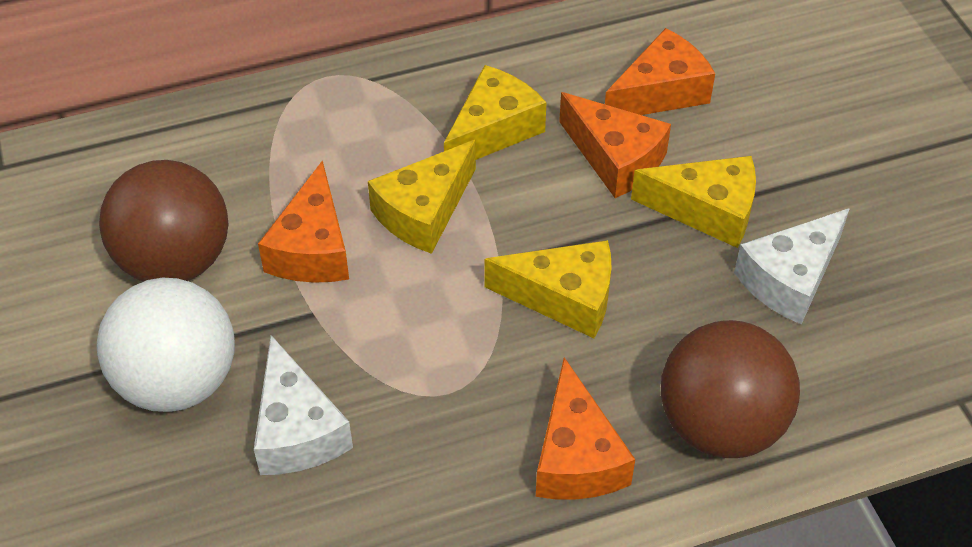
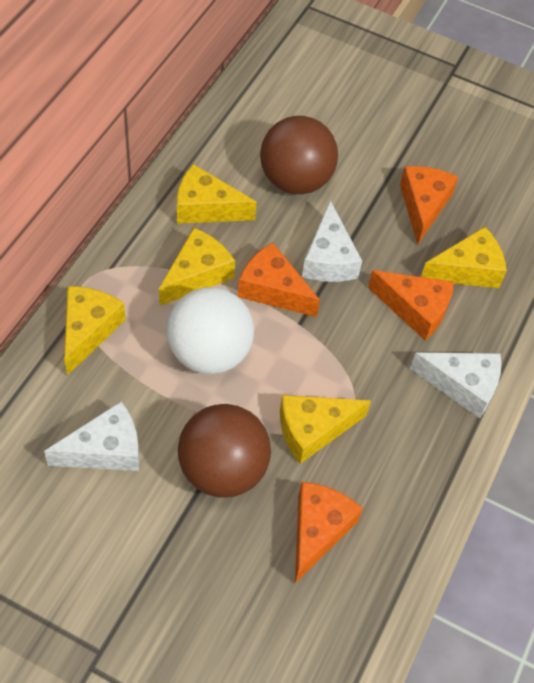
white cheese: [254,335,353,475] [734,208,850,325] = 2 -> [44,401,139,471] [302,200,362,282] [410,353,501,418] = 3
yellow cheese: [368,140,476,254] [444,65,547,160] [485,240,612,338] [631,156,756,248] = 4 -> [64,286,126,375] [159,228,235,306] [177,164,257,224] [280,395,371,464] [421,227,507,288] = 5

